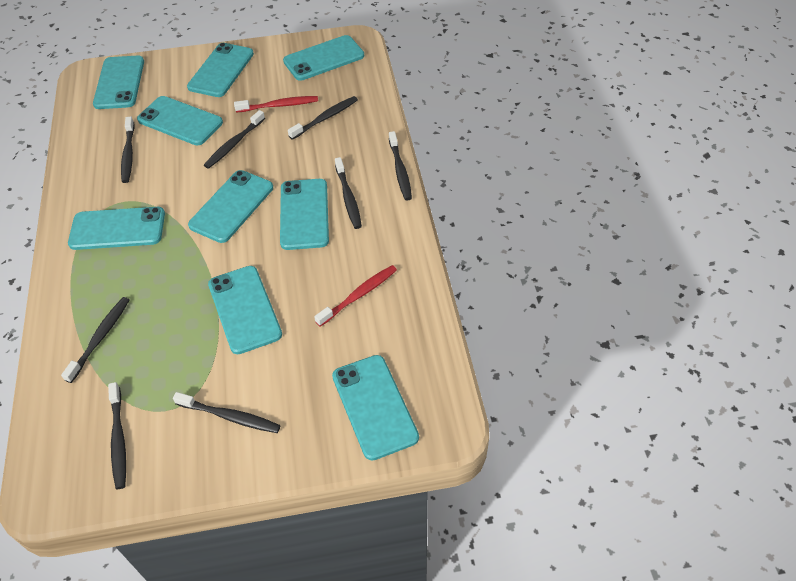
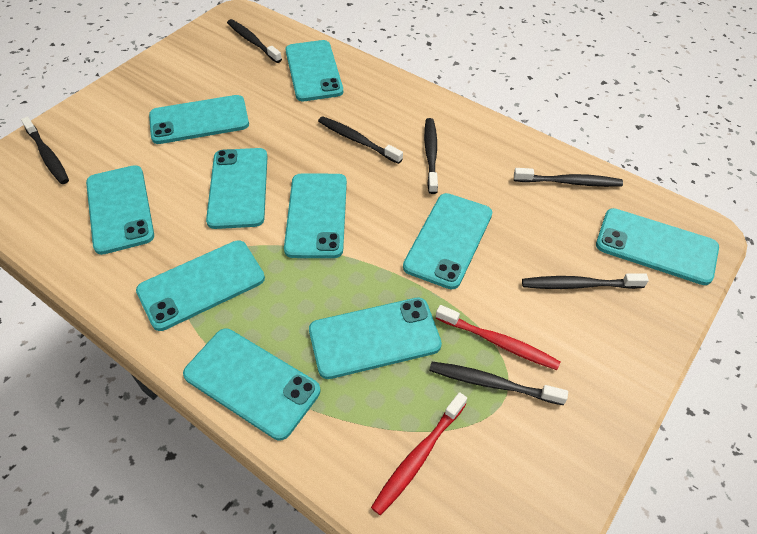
black toothbrush: [61,297,129,383] [108,382,126,489] [121,116,135,183] [173,392,281,433] [204,110,265,169] [288,96,358,140] [335,157,362,229] [389,131,412,200] = 8 -> [21,117,69,184] [227,19,282,63] [318,116,403,164] [424,118,438,194] [429,362,568,405] [514,168,623,187] [522,273,649,289] = 7
turquoise phone: [68,207,165,250] [93,55,144,109] [137,96,223,145] [187,43,254,97] [188,170,273,243] [208,266,282,354] [280,179,329,250] [283,35,364,81] [332,355,419,461] = 9 -> [86,165,154,255] [136,240,265,331] [149,95,249,144] [183,329,320,440] [206,148,268,229] [284,174,347,258] [285,40,343,101] [309,298,442,379] [403,193,492,289] [596,208,719,285] = 10

